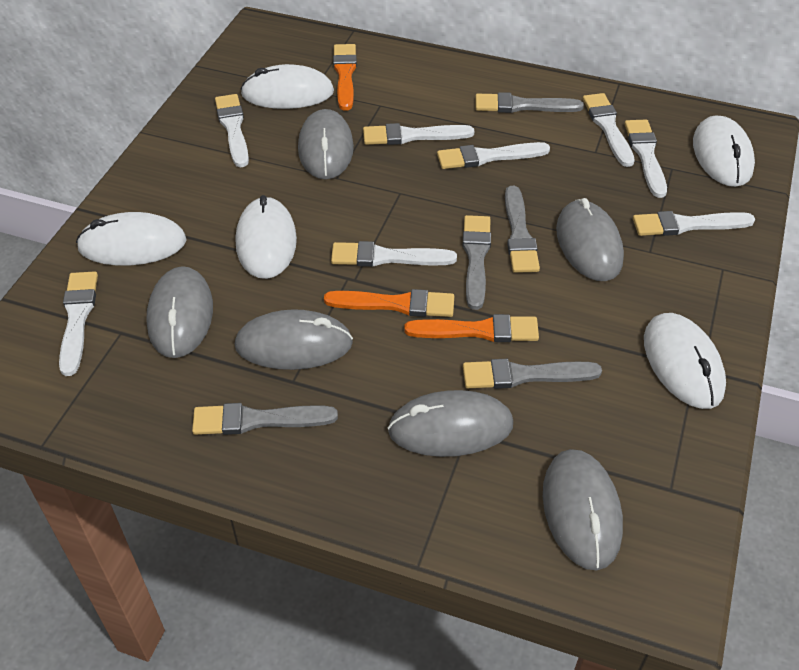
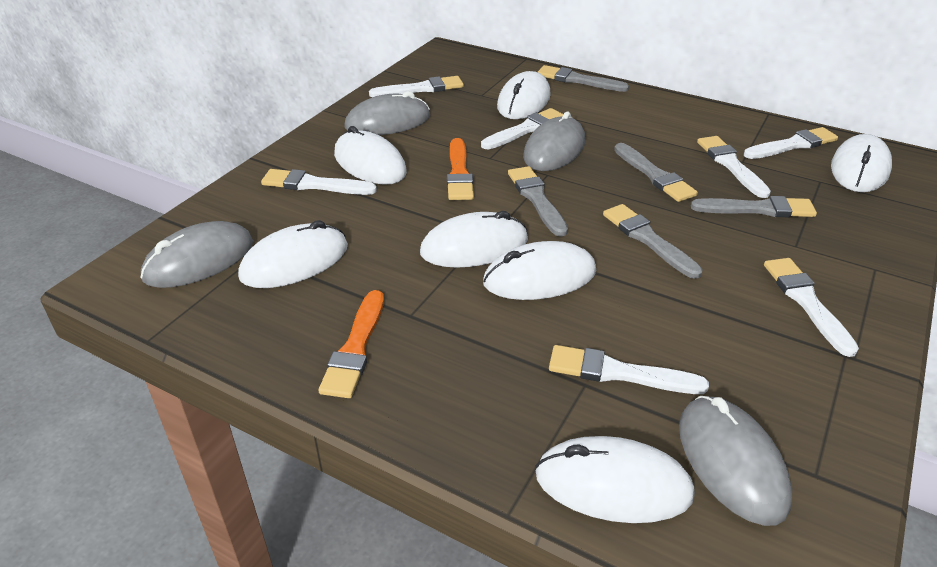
grey mouse: [146,266,213,358] [235,309,353,370] [298,109,354,179] [388,390,513,457] [543,449,623,570] [556,198,624,281] = 6 -> [140,221,253,288] [344,91,430,135] [523,112,585,171] [679,396,792,526] = 4
orange brush: [324,289,454,317] [333,44,357,110] [404,314,539,342] = 3 -> [318,290,384,398] [447,138,474,200] = 2
white brush: [59,271,98,376] [215,94,249,167] [331,241,457,267] [363,123,474,145] [437,142,550,169] [583,93,635,167] [625,120,667,198] [633,211,755,236] = 8 -> [261,169,377,195] [369,76,464,97] [481,108,563,149] [549,345,709,394] [697,136,771,198] [744,127,838,159] [764,258,859,357] = 7
white mouse: [76,212,187,266] [236,195,297,279] [240,64,334,109] [644,313,726,409] [693,116,755,187] = 5 -> [238,220,348,288] [334,126,407,185] [420,211,528,268] [483,241,596,300] [497,71,551,119] [535,436,695,523] [831,134,892,192] = 7

